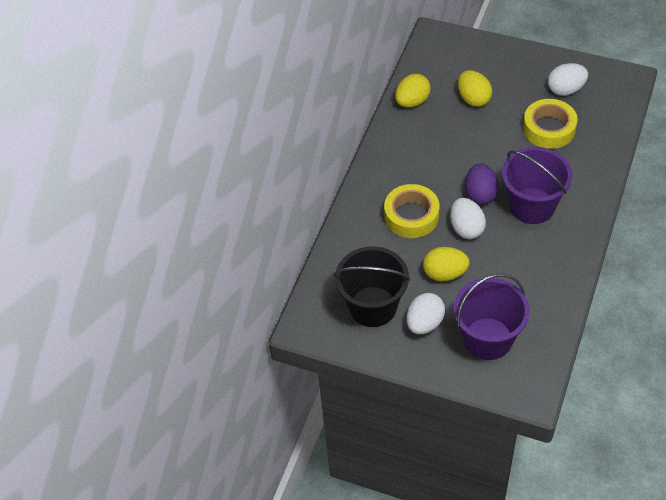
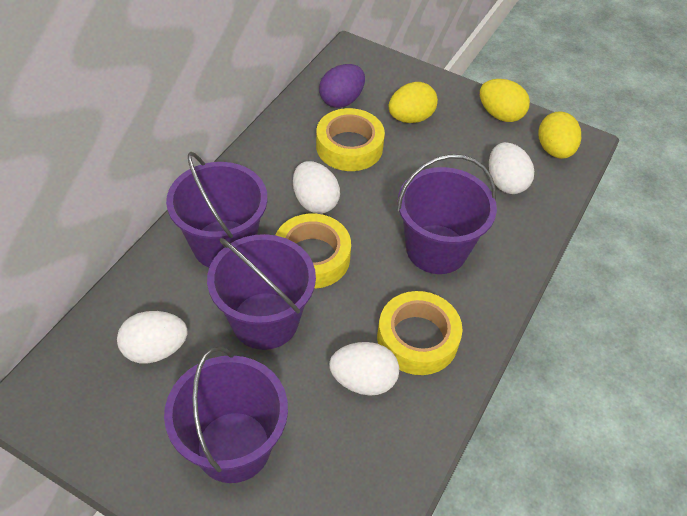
black bucket: [334,246,410,327] = 1 -> none = 0
purple bucket: [453,273,530,360] [502,147,573,224] = 2 -> [164,346,288,483] [166,152,267,268] [207,234,316,350] [397,154,497,274] = 4
white egg: [406,293,445,334] [450,198,486,239] [548,63,588,96] = 3 -> [117,311,188,363] [293,161,340,214] [329,342,399,396] [489,142,534,194] = 4
yellow tape: [384,184,439,238] [523,99,578,149] = 2 -> [276,214,351,289] [316,108,385,171] [377,291,463,375] = 3

